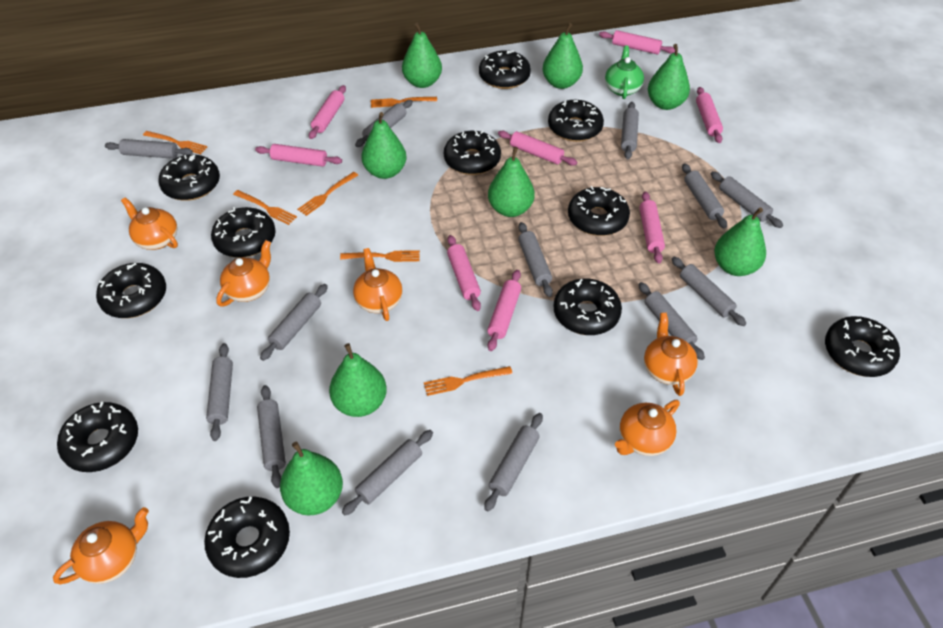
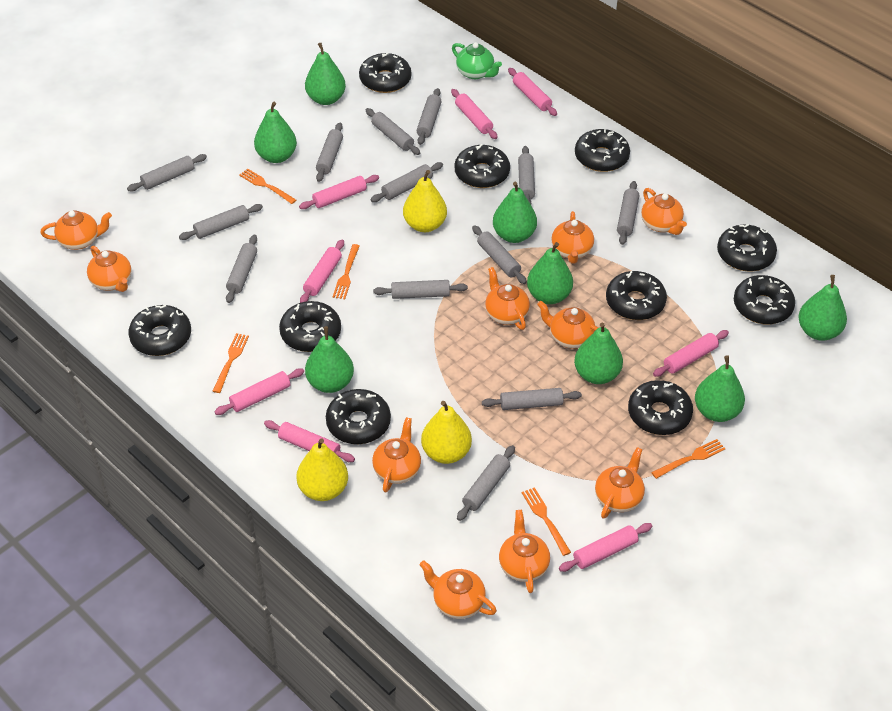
black donut: [57,402,138,472] [96,263,166,318] [158,155,220,201] [204,497,290,578] [211,207,276,258] [444,130,501,175] [479,50,531,89] [548,100,604,142] [553,279,622,335] [568,186,630,236] [825,316,900,377] = 11 -> [128,305,191,356] [279,301,341,352] [326,389,391,444] [359,53,411,93] [454,144,510,188] [575,129,630,172] [606,271,667,320] [628,380,693,435] [717,224,777,272] [734,275,795,325] = 10
orange fork: [143,131,207,154] [233,190,297,225] [297,172,358,216] [340,250,420,262] [371,97,437,108] [424,366,513,396] = 6 -> [213,333,249,393] [239,169,296,204] [333,244,360,299] [522,487,571,556] [651,439,725,479] = 5
orange teapot: [53,507,149,584] [121,197,178,250] [216,240,271,307] [353,248,403,321] [615,400,680,456] [644,313,698,396] = 6 -> [40,211,112,250] [87,246,131,292] [372,417,421,492] [420,560,497,619] [485,267,530,330] [499,510,550,593] [537,301,598,349] [551,211,594,264] [595,447,645,519] [641,188,687,235] = 10
yellow pear: none = 0 -> [296,438,348,501] [403,170,447,232] [421,401,472,464] = 3

